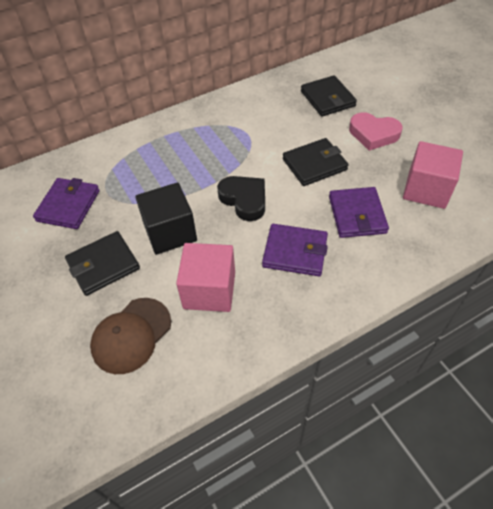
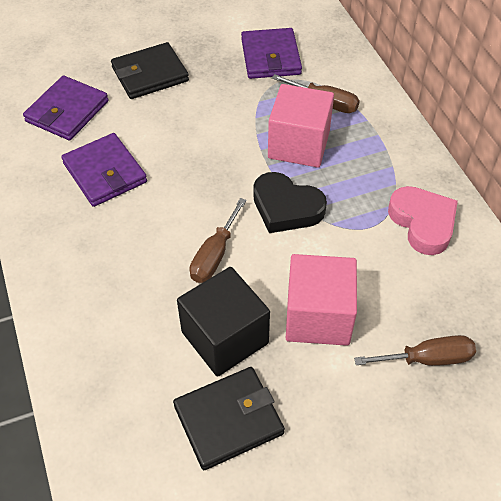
black wallet: [65,231,140,296] [283,138,349,186] [301,75,357,117] = 3 -> [111,42,189,99] [173,367,285,470] = 2
brown cap: [90,298,171,374] = 1 -> none = 0
brown screwdriver: none = 0 -> [190,198,247,283] [272,74,360,113] [354,335,476,366] = 3

